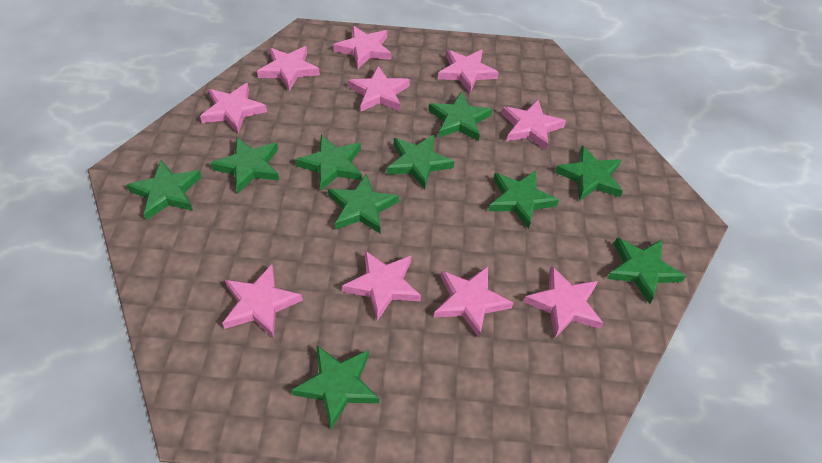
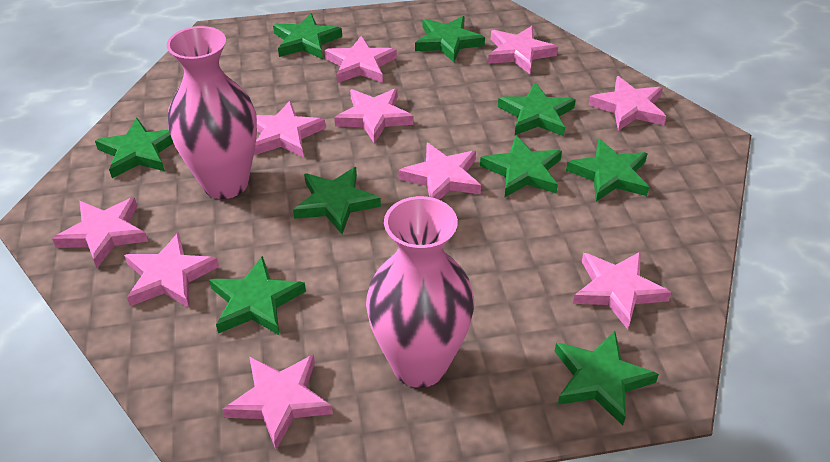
green star: [126,160,202,220] [211,137,279,194] [291,345,379,429] [295,135,362,191] [328,173,399,233] [387,135,455,189] [428,91,492,141] [488,171,559,229] [555,146,623,201] [607,238,686,304] = 10 -> [95,118,173,178] [209,256,306,335] [273,13,342,59] [293,167,381,234] [415,16,485,63] [480,135,562,198] [498,82,576,136] [554,331,659,425] [566,139,649,202] = 9
pink vase: none = 0 -> [166,26,257,199] [366,196,474,388] = 2

